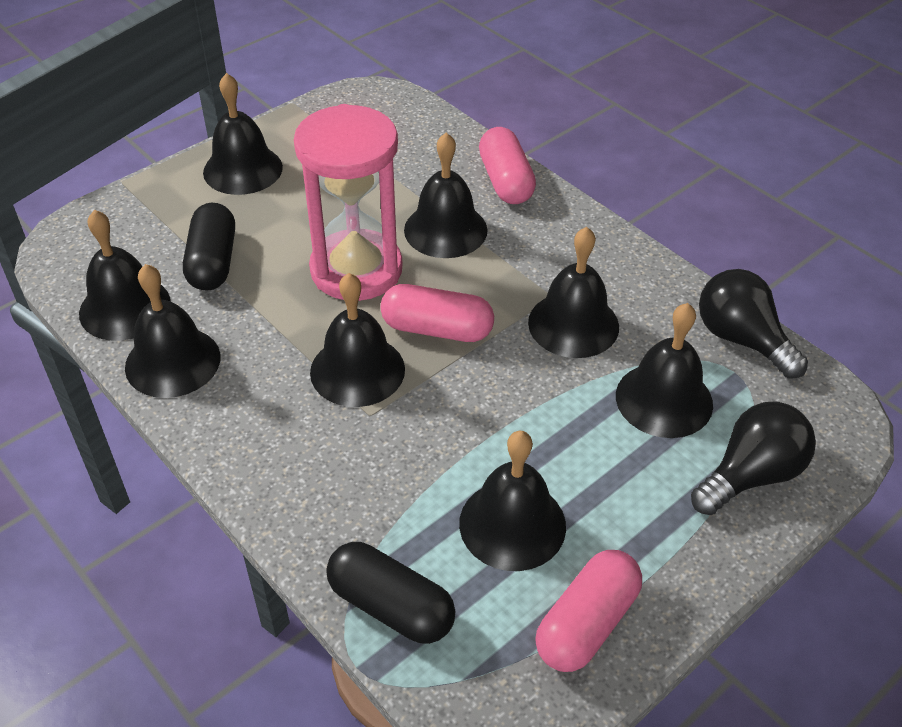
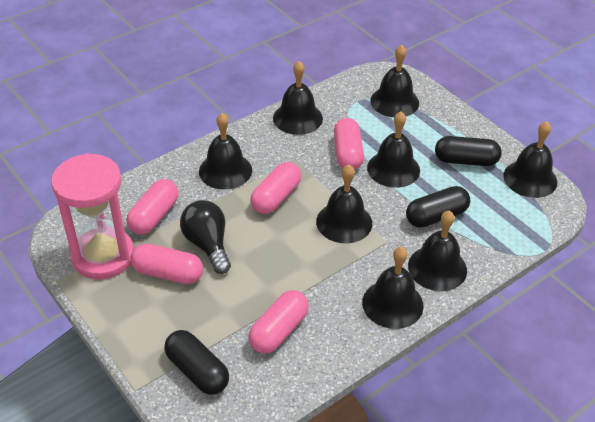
black capsule: [183,203,235,291] [326,542,456,644] = 2 -> [164,330,229,395] [406,186,470,228] [435,136,502,166] = 3
black light bulb: [691,402,816,515] [699,269,808,379] = 2 -> [180,200,231,274] = 1
pink capsule: [380,284,494,342] [479,127,536,204] [535,550,642,672] = 3 -> [126,179,179,235] [131,244,203,284] [248,290,309,354] [250,162,301,214] [334,118,364,170] = 5

